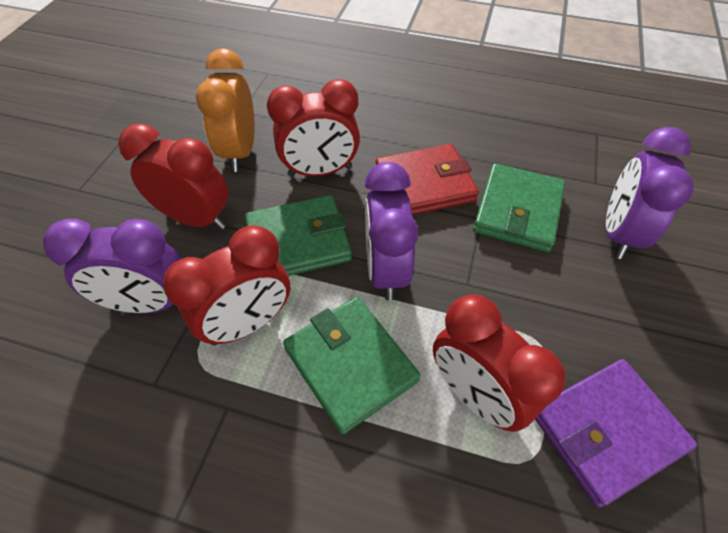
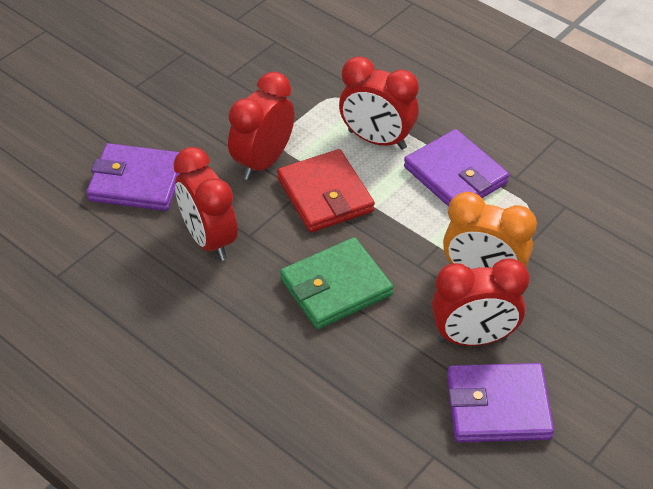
green wallet: [245,195,352,276] [283,297,420,434] [473,163,565,252] = 3 -> [280,237,393,329] = 1
purple clock: [43,219,182,313] [365,162,418,301] [606,127,694,259] = 3 -> none = 0
purple wallet: [535,359,697,507] = 1 -> [86,143,180,211] [404,129,509,207] [447,363,554,442] = 3

